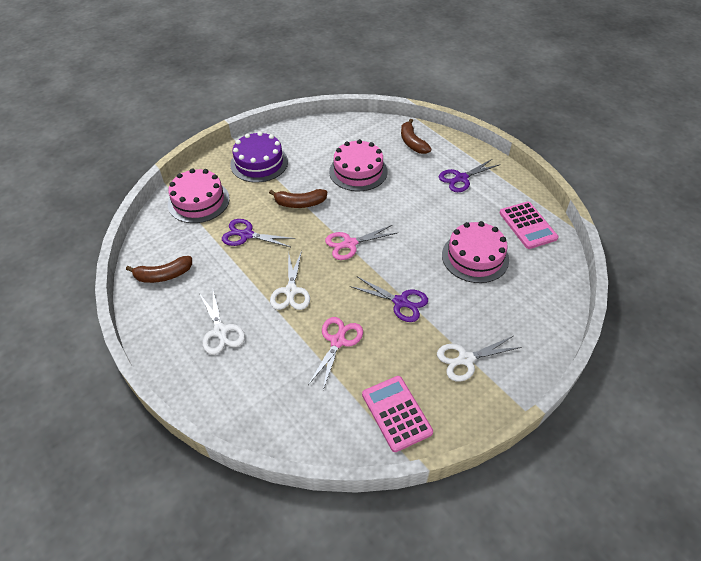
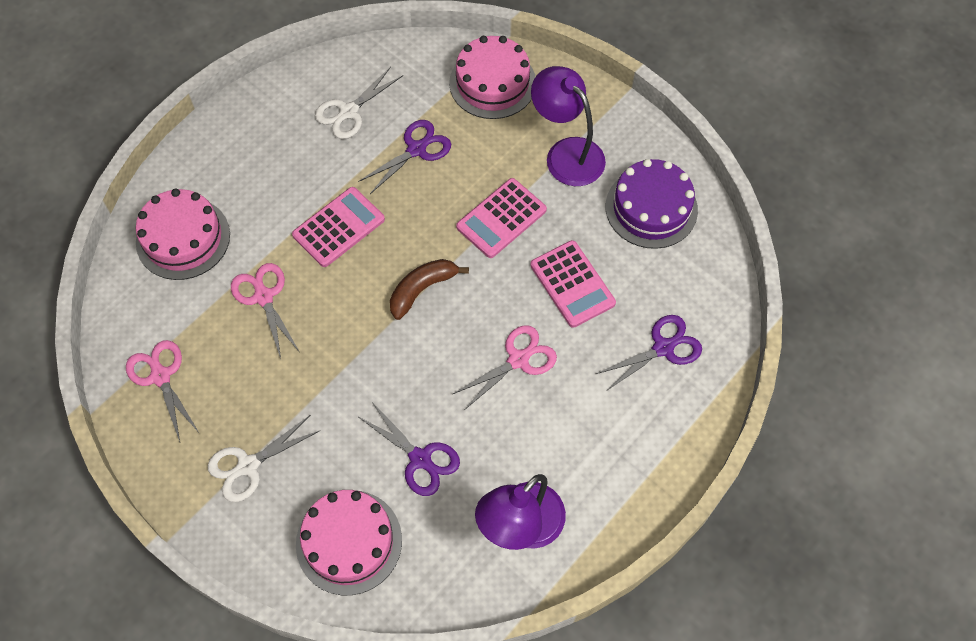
brown banana: [126,256,192,283] [269,189,327,208] [401,119,432,154] = 3 -> [390,259,469,320] = 1
pink calculator: [362,376,433,452] [500,202,558,249] = 2 -> [292,187,385,267] [456,178,547,258] [530,240,616,328] = 3
pink scissors: [308,317,363,390] [325,225,397,260] = 2 -> [126,340,200,441] [231,263,299,358] [453,325,557,409] = 3
purple lamp: none = 0 -> [475,474,566,550] [531,66,606,186] = 2
white scissors: [199,291,245,355] [270,251,310,310] [437,336,522,382] = 3 -> [208,415,321,502] [315,67,403,139] = 2

